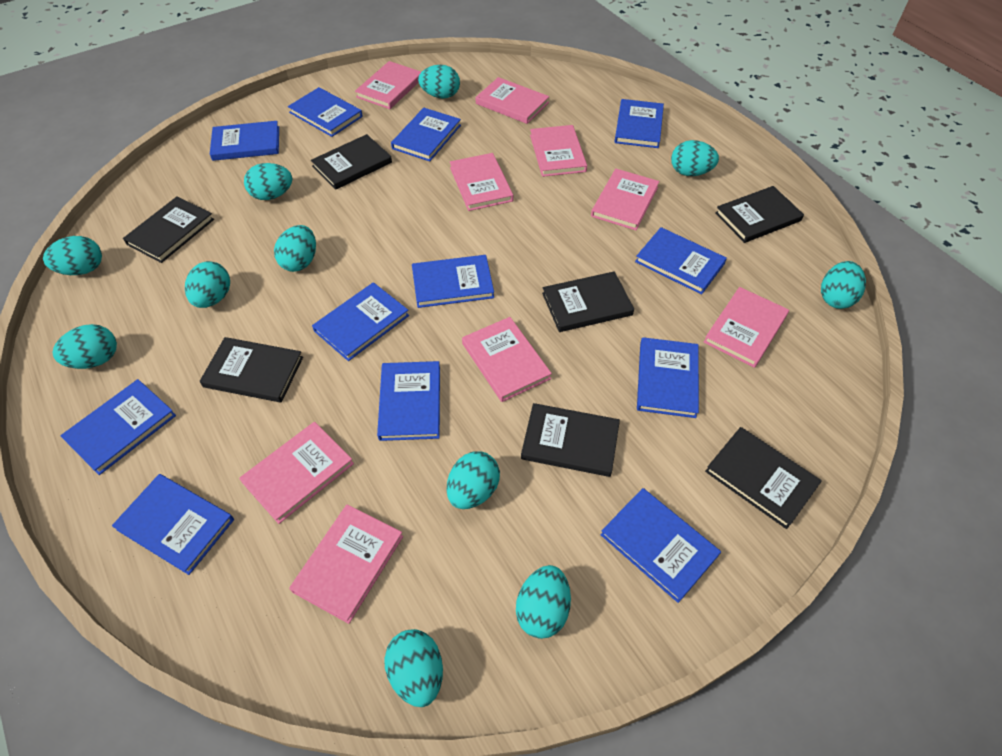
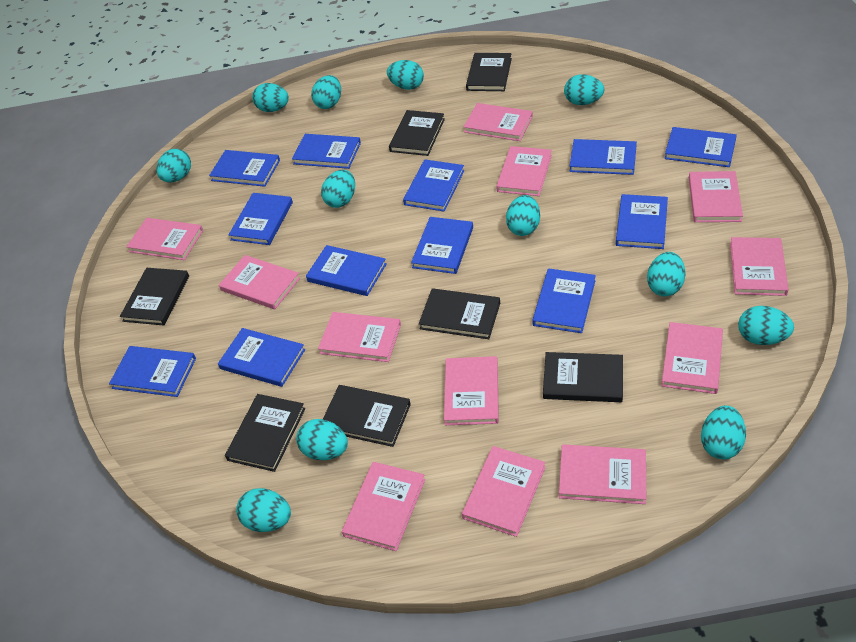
pink book: [239,422,354,524] [289,505,403,624] [355,61,421,109] [450,153,514,211] [462,317,552,402] [475,77,549,124] [530,125,587,177] [591,169,659,230] [704,287,789,368] = 9 -> [126,218,203,260] [219,255,300,309] [318,312,401,362] [342,462,425,551] [444,356,499,425] [462,446,546,537] [464,103,533,141] [496,146,552,196] [559,445,646,504] [661,322,723,394] [689,171,743,222] [730,237,789,296] = 12
turquoise egg: [43,236,102,275] [52,324,117,369] [185,261,230,308] [244,163,293,200] [274,225,316,272] [384,629,443,707] [418,65,460,99] [447,451,500,509] [516,565,571,639] [671,140,719,176] [821,261,866,309] = 11 -> [156,149,191,182] [236,488,291,532] [252,83,289,112] [296,419,348,460] [311,75,341,109] [321,170,355,208] [387,60,424,90] [506,195,540,236] [564,74,604,105] [647,252,685,296] [701,406,746,459] [738,306,794,345] = 12

